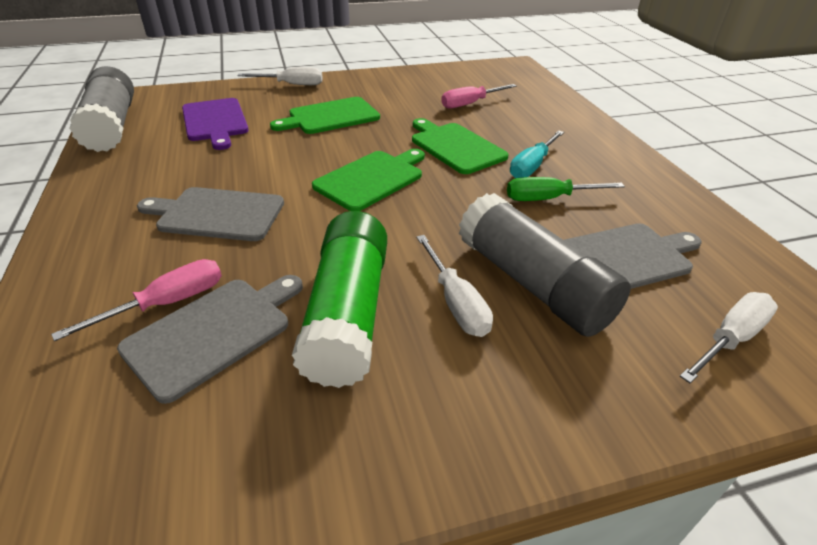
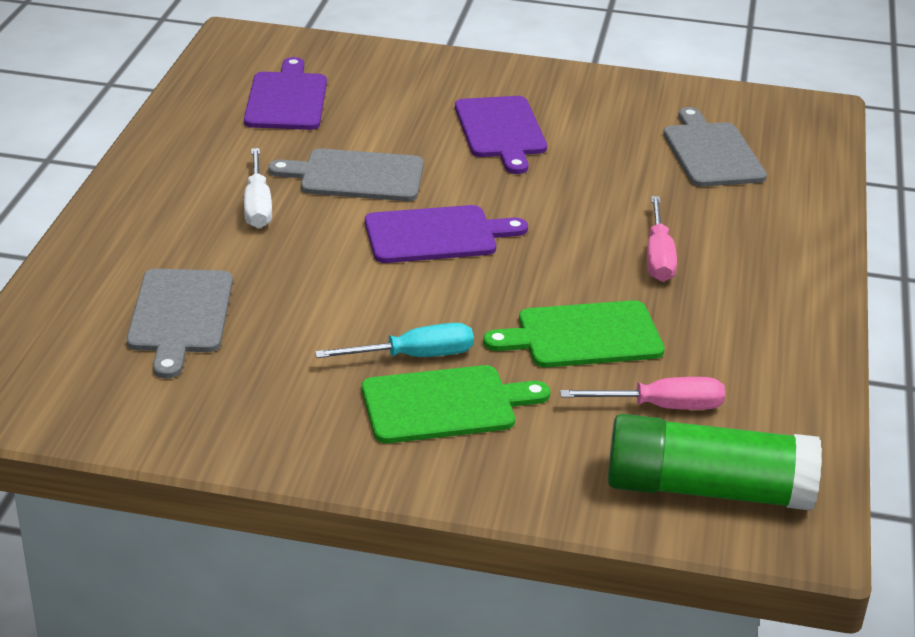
green cutting board: [270,97,380,134] [312,149,425,211] [412,118,509,174] = 3 -> [362,365,550,443] [483,300,665,367] = 2
green screwdriver: [507,177,625,201] = 1 -> none = 0
grey glue stick: [69,66,134,152] [459,193,631,337] = 2 -> none = 0
purple cutting board: [182,98,249,150] = 1 -> [244,57,327,130] [365,205,528,263] [455,96,547,174] = 3
white screwdriver: [237,67,323,85] [416,235,493,337] [680,292,778,383] = 3 -> [244,148,272,228] = 1

